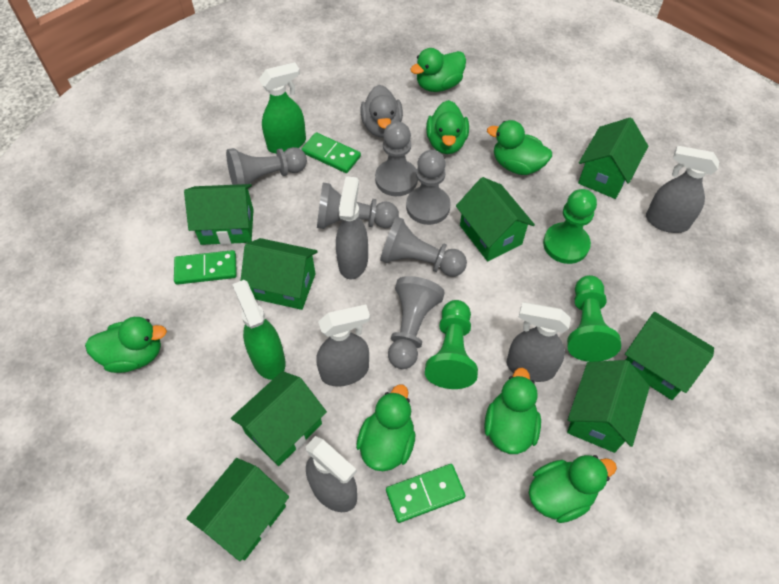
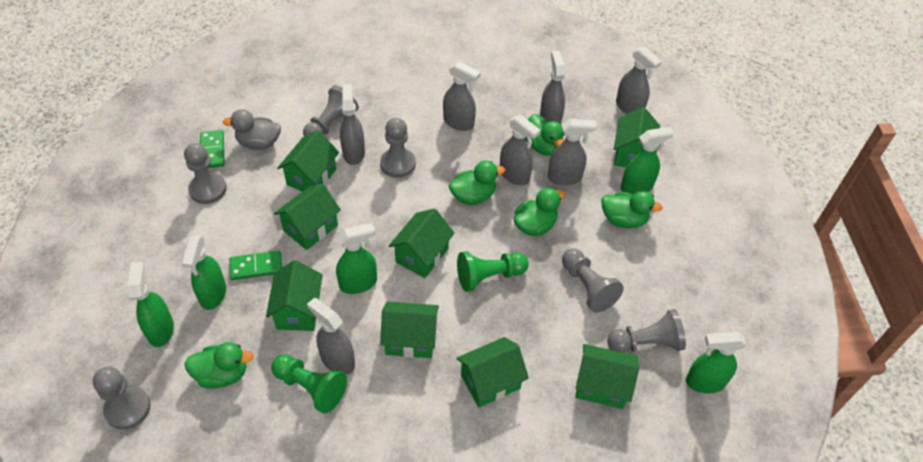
green domino: [174,250,237,285] [301,132,361,173] [386,464,466,523] = 3 -> [200,130,225,168] [229,250,282,280] = 2
green duck: [85,317,167,373] [356,385,416,471] [410,48,466,92] [426,100,469,154] [484,368,541,454] [487,120,552,175] [529,455,617,523] = 7 -> [184,342,254,388] [449,161,505,205] [514,188,565,236] [525,114,564,156] [601,190,663,228] = 5
green pawn: [425,300,478,389] [543,189,597,264] [567,275,621,362] = 3 -> [271,354,347,414] [457,251,529,292] = 2
green spray bottle: [232,280,286,380] [259,62,306,154] = 2 -> [127,262,174,347] [182,236,226,310] [336,223,377,294] [621,127,674,194] [686,332,747,393] = 5
grey spray bottle: [306,436,357,512] [316,304,370,387] [336,176,368,279] [507,302,571,382] [646,146,719,233] = 5 -> [307,298,355,375] [340,84,365,165] [443,61,480,131] [500,115,540,185] [540,51,565,124] [548,119,597,186] [616,46,662,114] = 7

